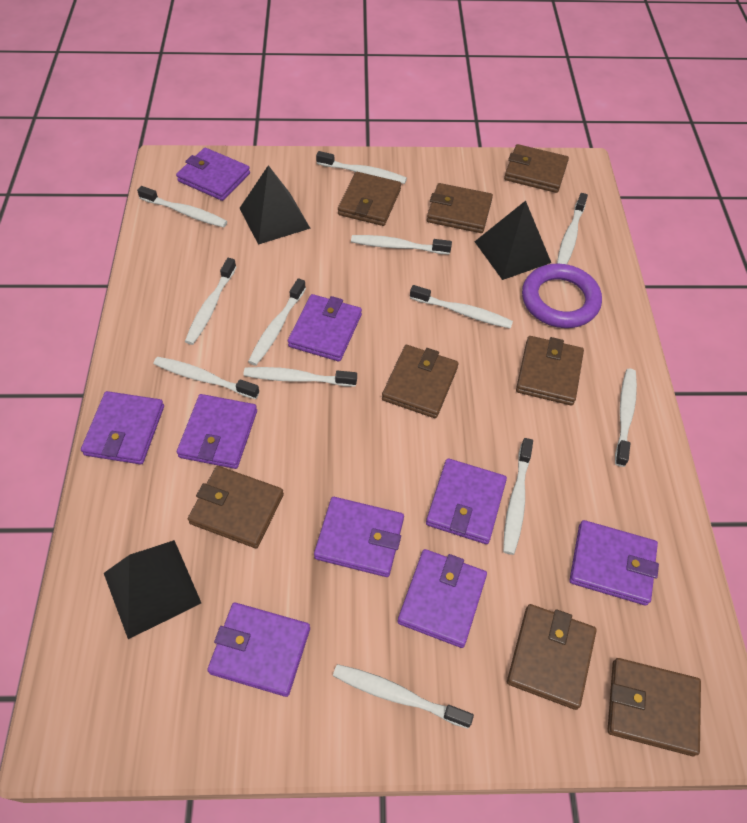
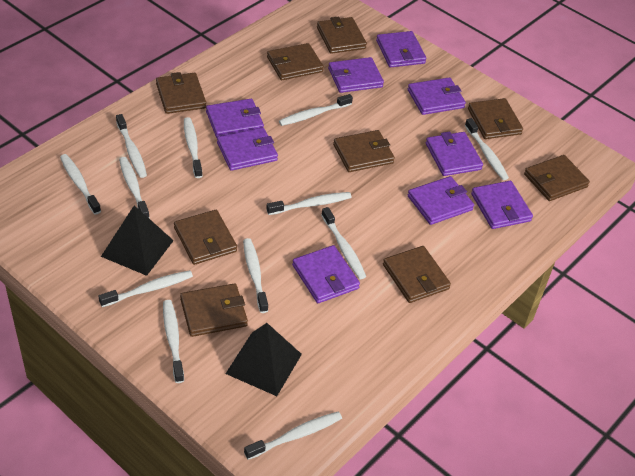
black pyramid: [104,540,201,639] [239,165,311,245] [474,201,551,280] = 3 -> [101,205,174,276] [226,323,302,396] = 2
brown wallet: [188,466,284,549] [338,172,401,226] [382,345,459,418] [427,183,493,233] [504,144,569,193] [507,604,597,710] [516,336,584,405] [607,658,701,756] = 8 -> [156,72,206,114] [174,210,237,265] [180,283,248,337] [267,43,324,80] [317,17,367,54] [333,130,395,172] [383,246,451,303] [468,98,523,139] [524,155,590,201] = 9
purple ring: [522,264,602,328] = 1 -> none = 0

